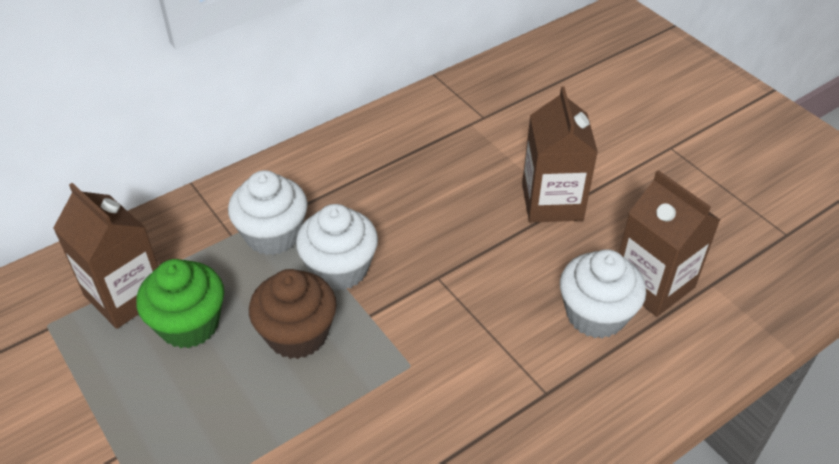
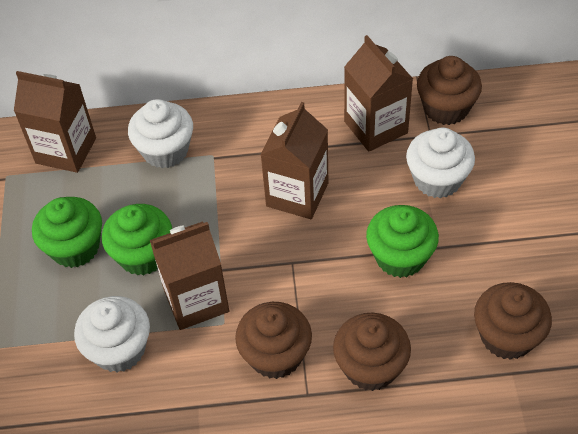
brown carton: [53,183,158,329] [522,86,598,223] [619,170,720,317] = 3 -> [14,71,96,173] [150,222,229,330] [260,102,328,219] [344,35,413,152] = 4
brown cupcake: [249,269,337,359] = 1 -> [235,302,312,379] [333,313,411,391] [417,56,482,125] [474,282,552,360] = 4
green cupcake: [136,259,224,348] = 1 -> [32,197,102,268] [102,204,172,275] [366,205,439,278] = 3

